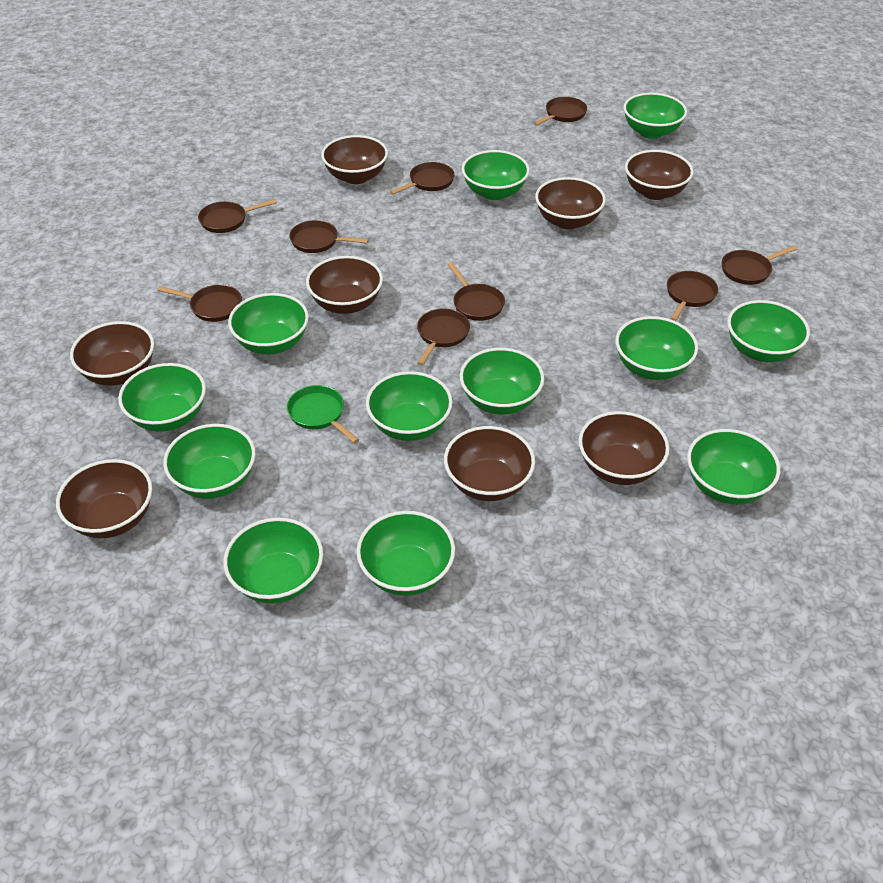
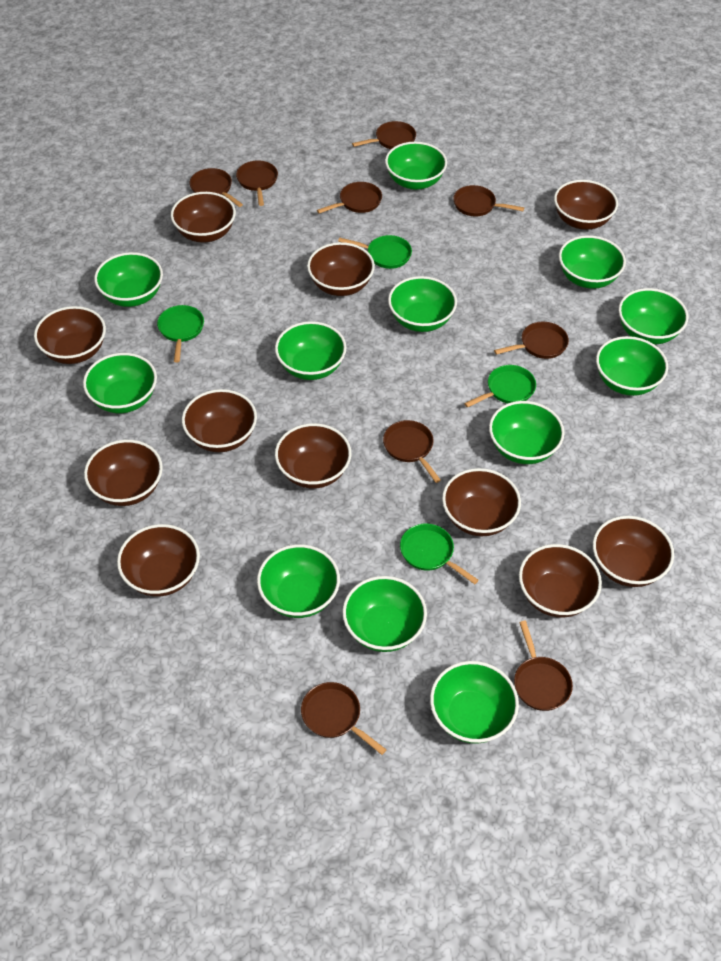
brown bowl: [56,459,152,538] [70,321,154,386] [306,256,383,314] [321,135,388,184] [444,426,535,501] [535,177,606,229] [579,411,669,485] [625,150,693,200] = 8 -> [34,306,106,364] [84,440,163,506] [117,524,200,596] [171,192,236,243] [182,389,257,452] [275,423,351,489] [307,242,375,296] [442,468,521,536] [519,544,602,618] [554,180,618,230] [593,516,674,587] = 11
green pan: [287,385,359,443] = 1 -> [157,305,204,363] [338,235,412,269] [400,524,479,584] [464,365,536,408] = 4

